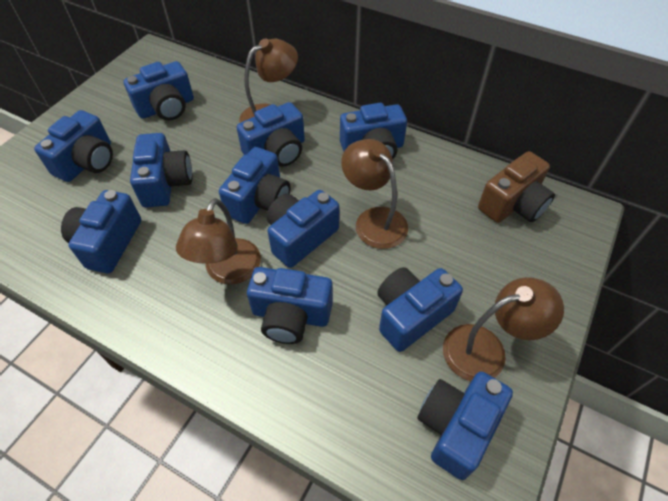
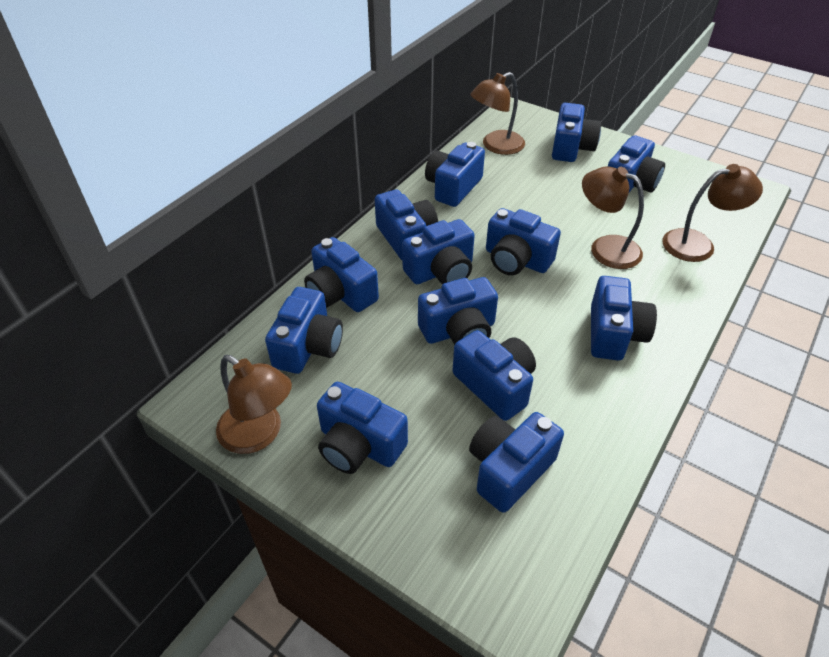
blue camera: [34,110,113,182] [61,190,141,273] [124,61,194,120] [130,133,192,208] [219,147,290,224] [237,102,305,167] [247,267,333,344] [266,190,340,268] [340,103,407,160] [377,267,463,352] [417,372,513,480] = 11 -> [265,287,343,374] [304,237,379,312] [317,382,408,474] [375,190,438,261] [402,219,475,285] [418,277,498,345] [425,142,485,207] [452,330,536,421] [469,412,564,513] [486,208,561,275] [552,103,601,162] [591,276,657,360] [608,136,665,193] = 13
brown camera: [478,151,555,223] = 1 -> none = 0

